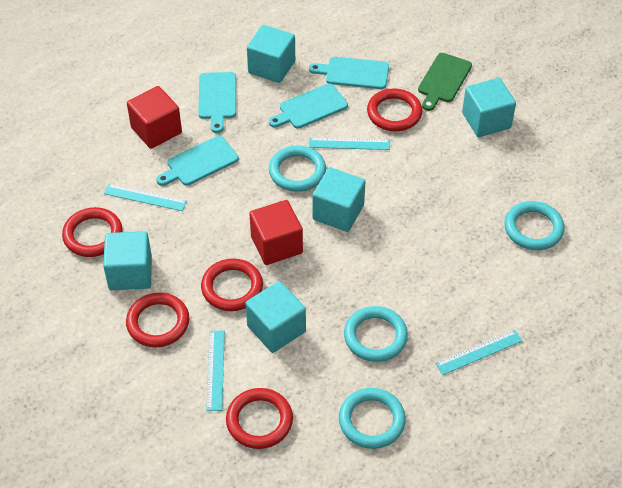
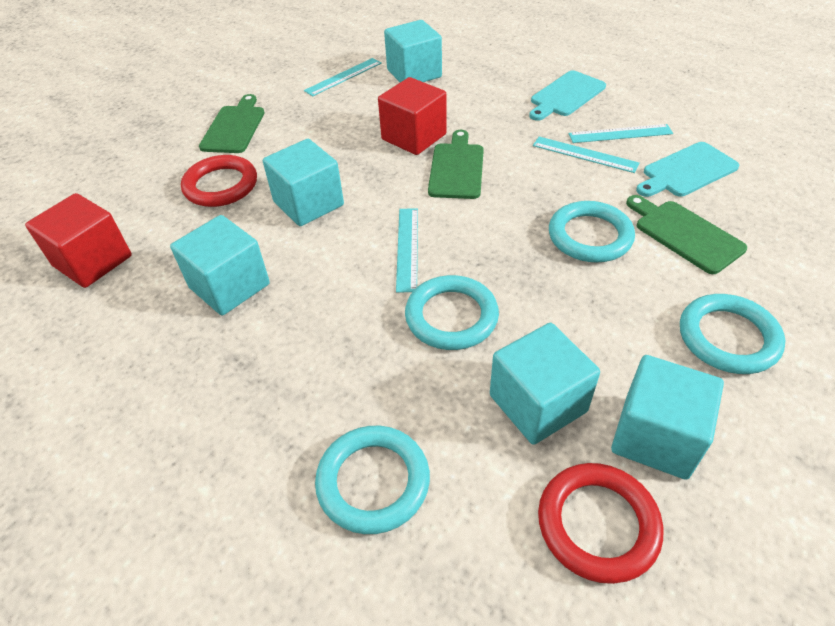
green cutting board: [418,53,472,111] = 1 -> [199,94,265,153] [428,130,484,199] [626,195,747,274] = 3
red ring: [62,207,123,257] [126,293,189,347] [201,258,263,311] [226,388,293,449] [367,88,422,131] = 5 -> [181,155,257,207] [538,463,663,584] = 2
turquoise cutting board: [156,136,239,186] [198,72,236,133] [269,84,348,129] [309,57,389,89] = 4 -> [529,70,606,121] [636,142,739,197] = 2

